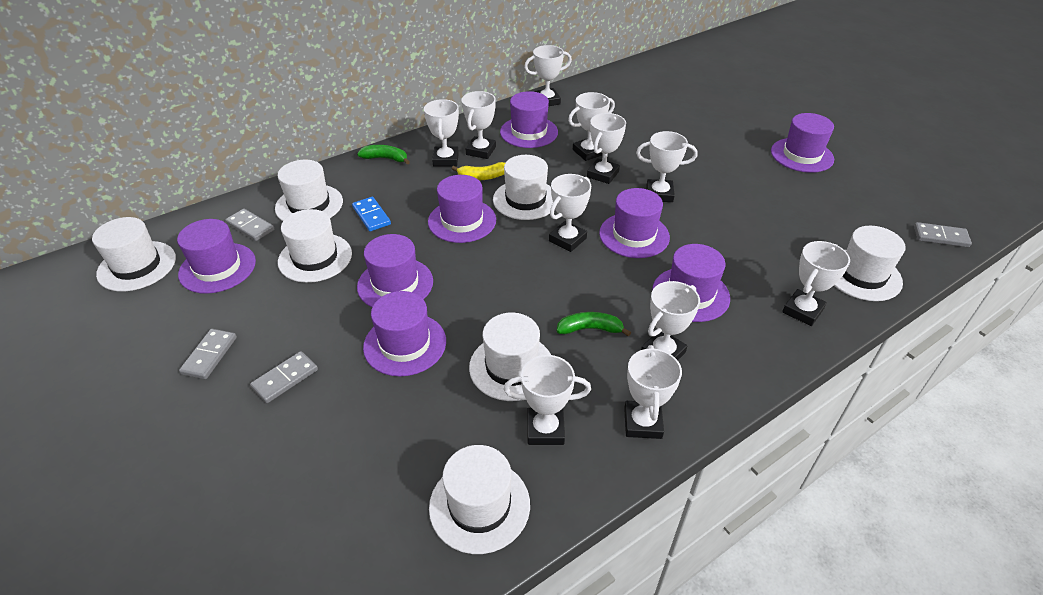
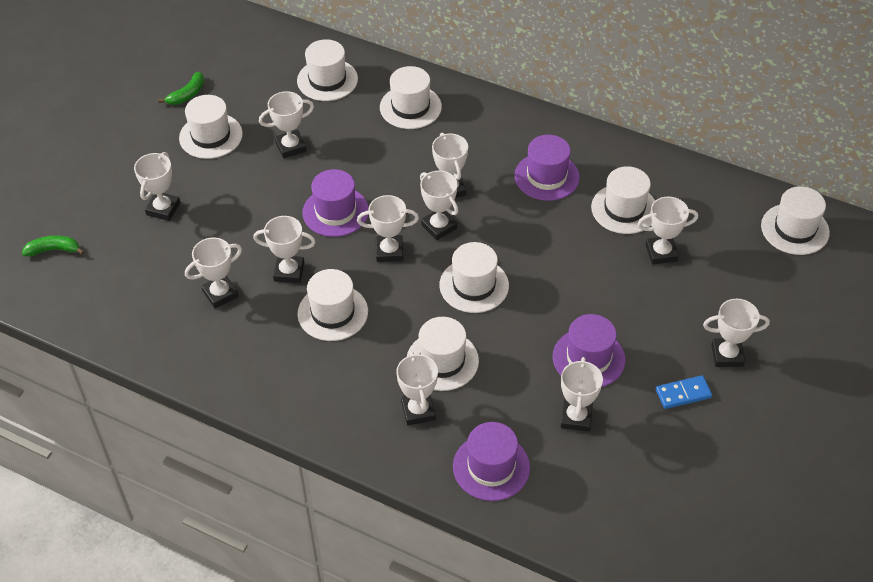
grey domino: [179,329,237,379] [225,209,274,241] [250,351,318,403] [914,222,972,247] = 4 -> none = 0
purple hat: [177,219,256,294] [357,234,433,307] [363,291,446,376] [428,175,496,243] [500,91,558,148] [599,188,670,258] [652,244,730,322] [771,113,834,173] = 8 -> [303,169,369,237] [453,422,530,501] [514,135,580,201] [553,314,626,387] = 4
white hat: [92,217,176,291] [275,160,343,221] [278,209,352,283] [429,445,530,554] [469,313,551,401] [493,155,553,220] [834,226,906,301] = 7 -> [179,95,243,159] [297,39,358,101] [298,269,368,341] [380,66,442,129] [407,317,479,391] [439,242,509,313] [591,166,655,234] [761,186,830,255] = 8
yellow banana: [452,162,505,180] = 1 -> none = 0

